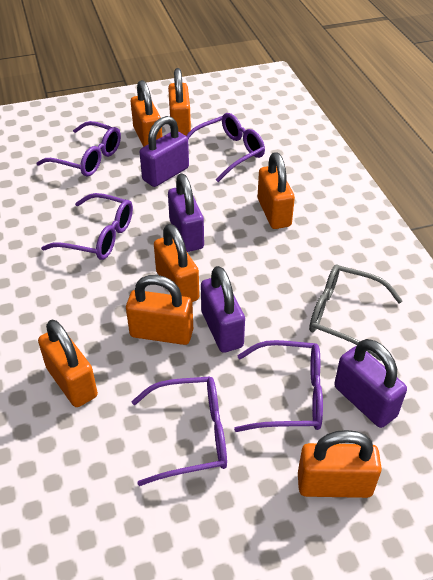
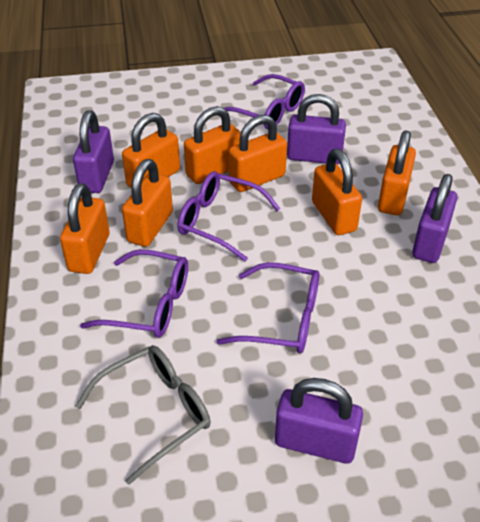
purple glasses: [37,121,121,176] [41,193,133,260] [131,376,227,486] [187,113,265,182] [234,340,323,432] = 5 -> [80,249,188,338] [178,171,280,262] [217,262,319,353] [224,74,305,129] = 4

